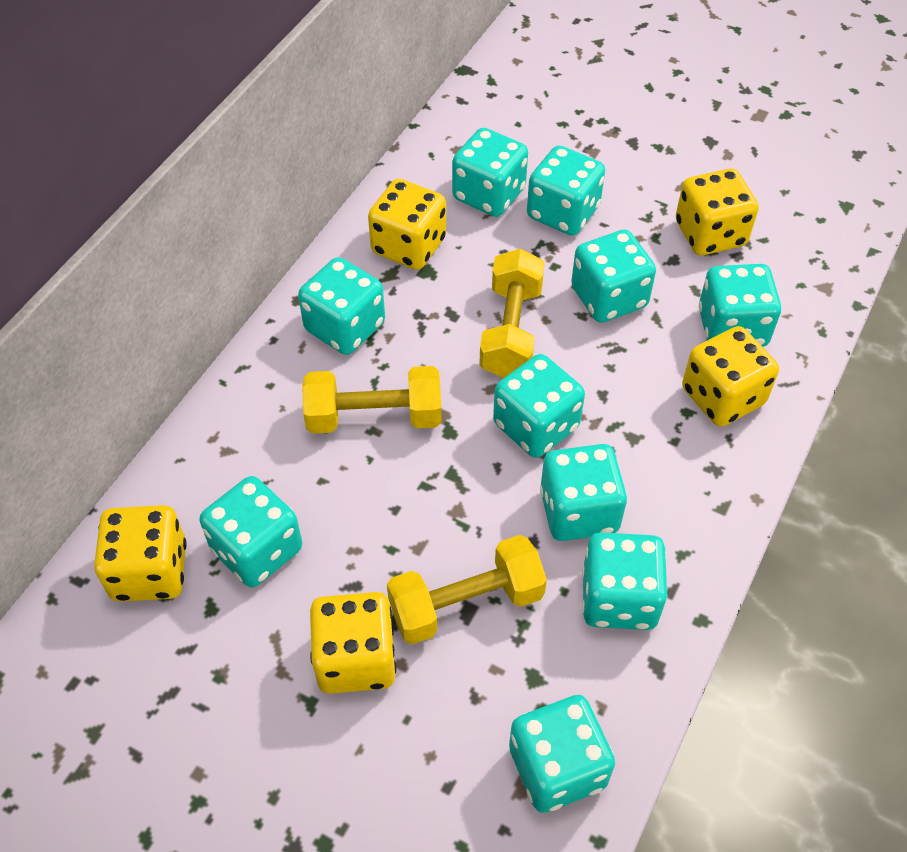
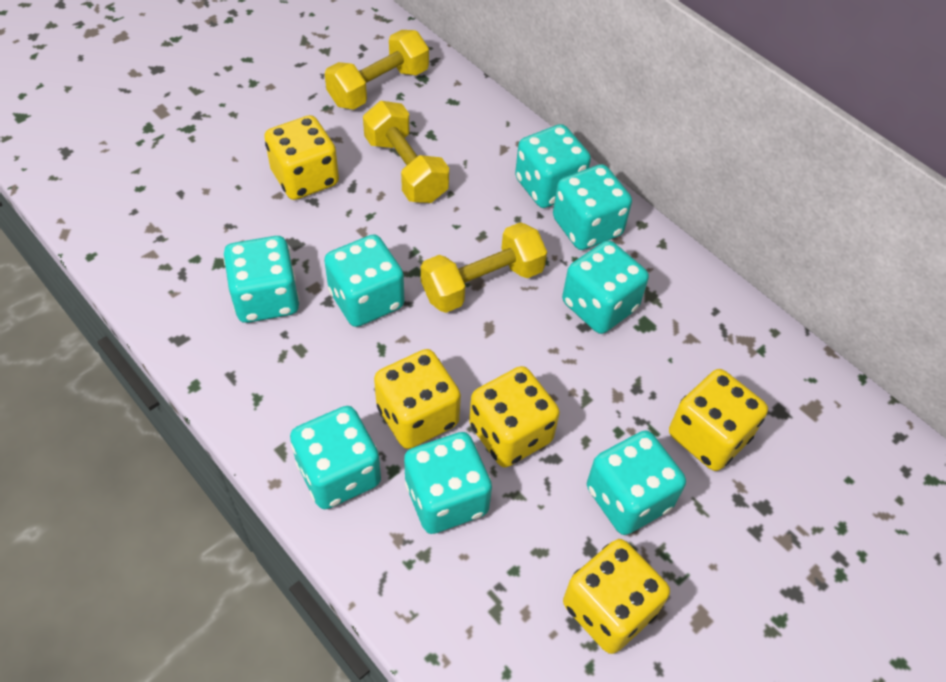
turquoise dice: [200,476,302,587] [298,257,385,355] [452,128,528,217] [493,354,585,458] [509,695,615,813] [527,145,605,236] [540,444,627,541] [571,230,656,323] [582,532,667,630] [699,264,781,347] = 10 -> [223,236,299,323] [290,406,381,509] [324,234,404,327] [404,432,492,534] [515,124,591,208] [553,164,632,250] [562,240,649,334] [587,430,686,535] = 8

